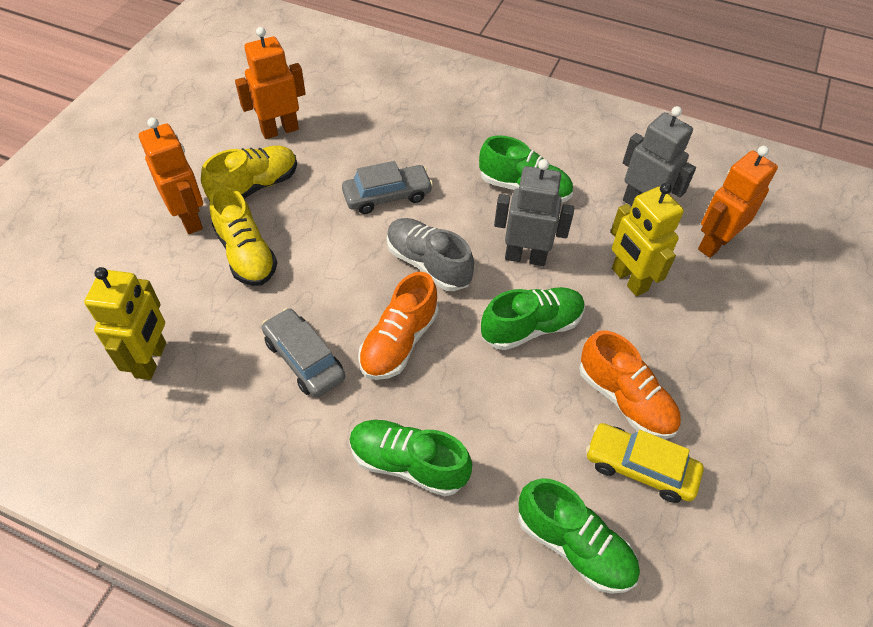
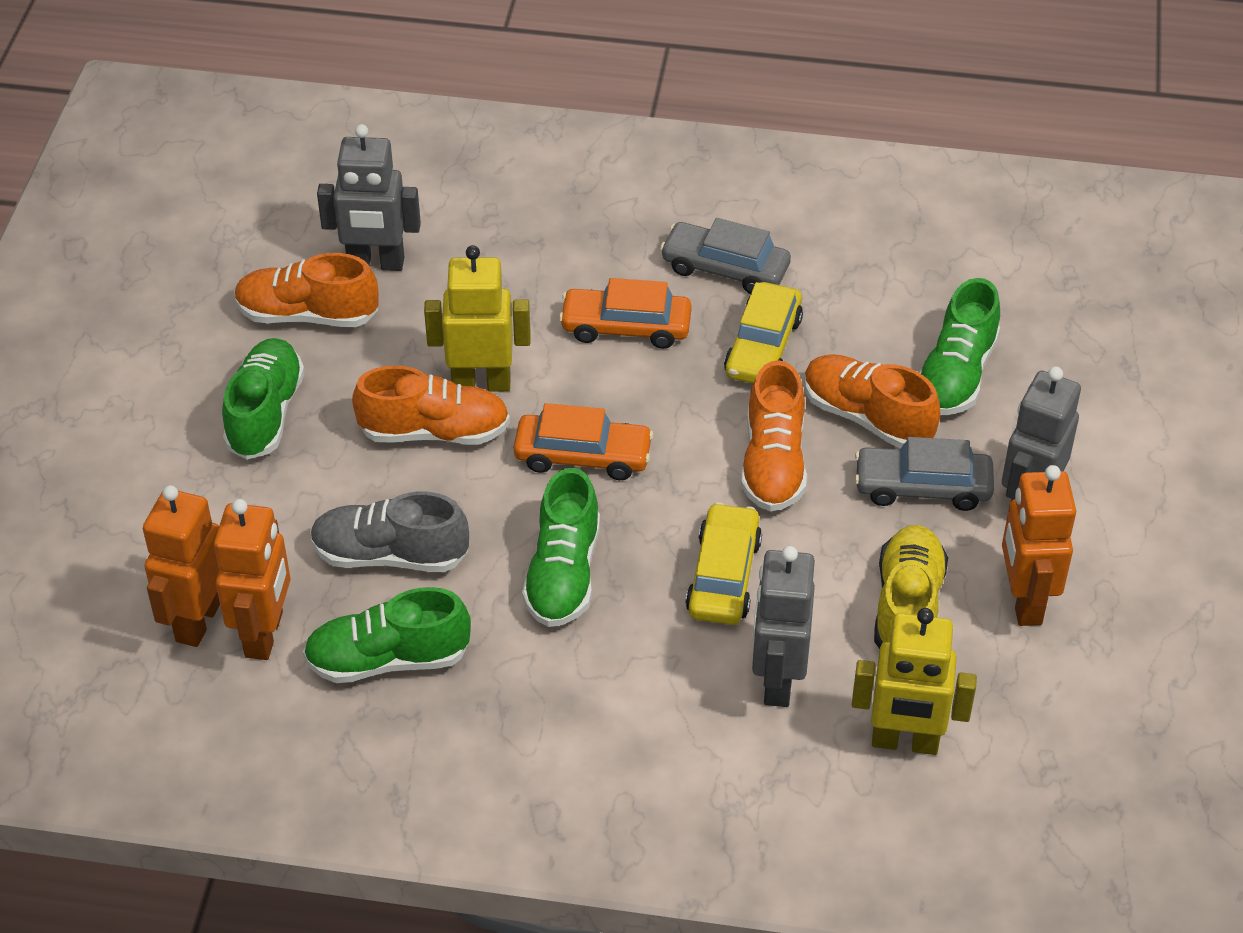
grey robot: [494,159,574,266] [623,106,696,206] = 2 -> [317,124,421,271] [752,546,815,707] [1002,367,1081,500] = 3
orange car: none = 0 -> [514,403,654,480] [559,278,692,349] = 2
orange shoe: [358,272,438,380] [579,330,681,439] = 2 -> [234,253,379,327] [352,365,510,445] [741,360,807,512] [804,354,941,449] = 4
yellow car: [586,423,704,503] = 1 -> [685,502,762,625] [724,282,803,384] = 2
yellow shoe: [201,145,297,202] [209,186,277,286] = 2 -> [874,525,948,649] = 1

